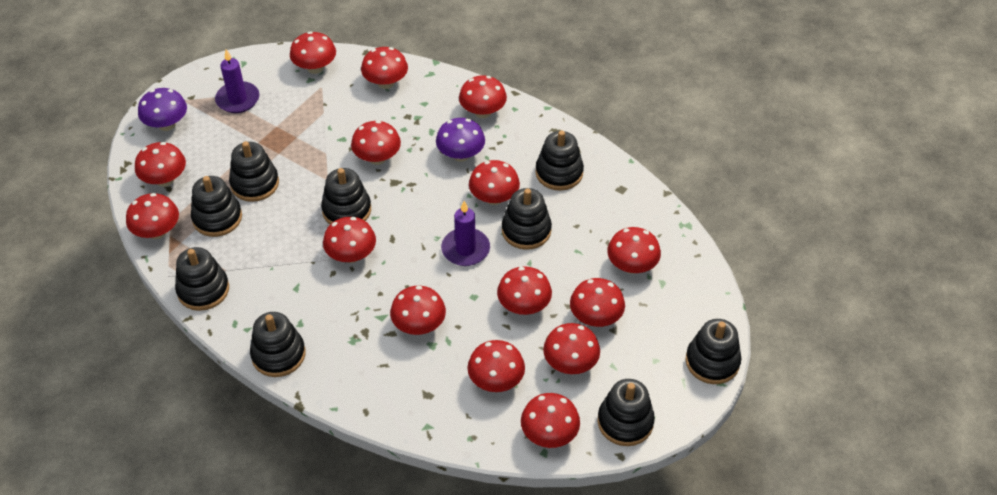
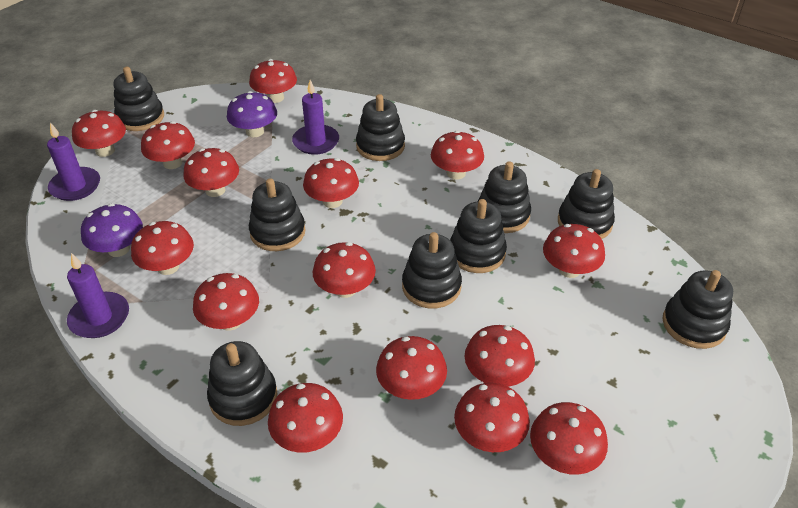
purple candle: [215,49,259,113] [441,201,490,266] = 2 -> [47,123,100,201] [67,253,129,338] [292,80,339,155] = 3

